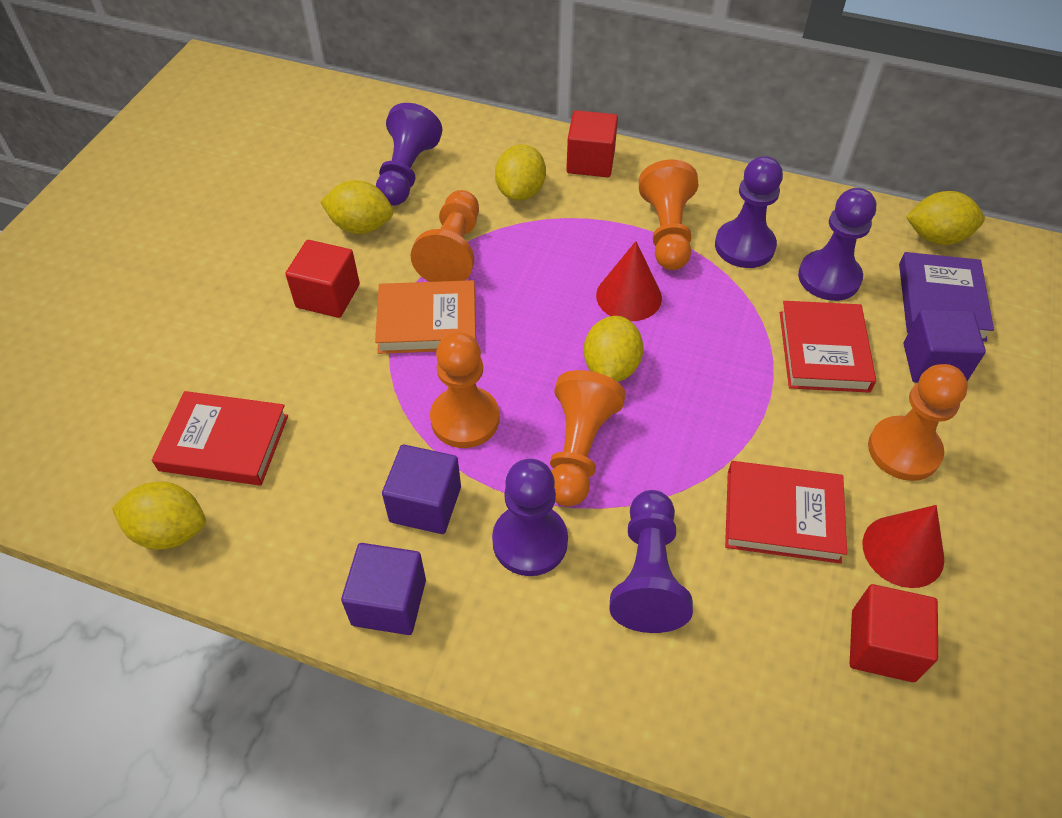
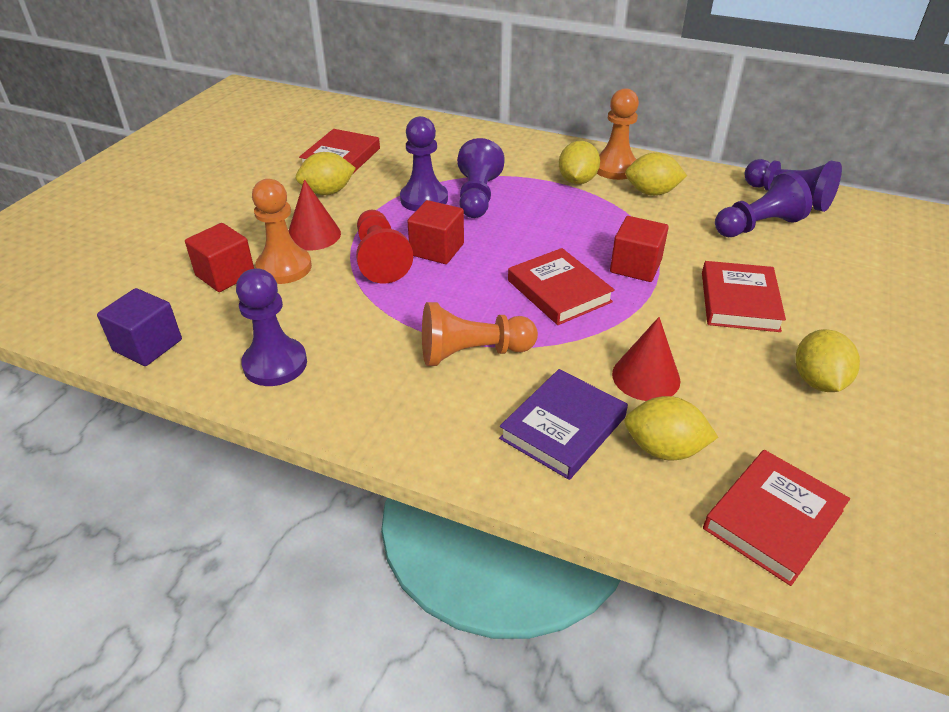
orange book: [375,280,476,354] = 1 -> none = 0
orange pawn: [411,190,479,282] [430,332,500,448] [550,370,626,507] [639,160,698,270] [868,364,968,481] = 5 -> [252,179,312,284] [422,302,538,366] [597,88,639,180] = 3
purple cube: [341,543,426,635] [382,445,461,534] [904,309,986,383] = 3 -> [97,288,182,366] = 1
red book: [152,391,288,486] [725,461,847,564] [780,301,876,393] = 3 -> [299,129,380,172] [508,248,615,325] [702,261,786,332] [703,450,850,586] = 4
red pawn: none = 0 -> [356,210,413,284] = 1

